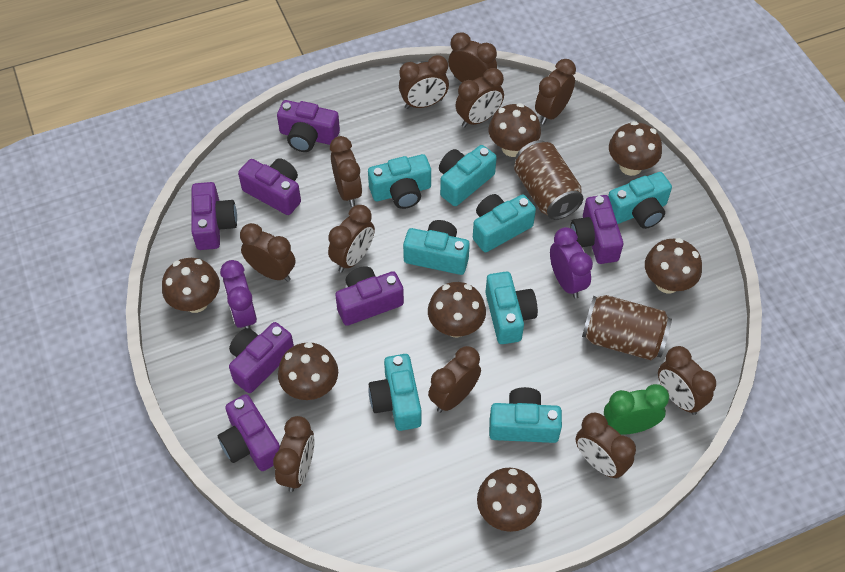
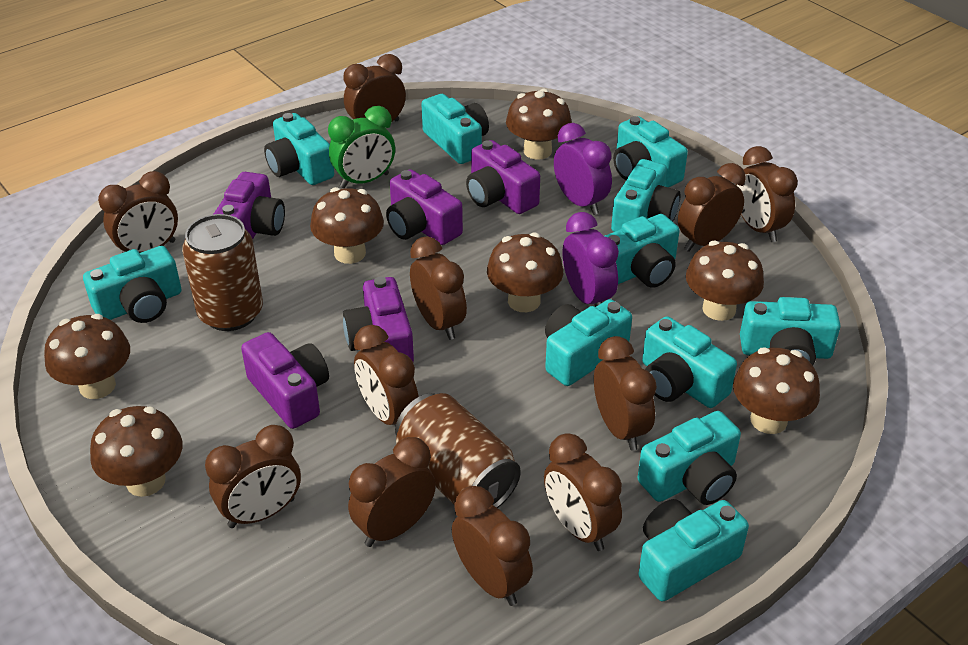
purple camera: [191,182,237,250] [218,394,280,471] [229,322,294,393] [238,158,301,215] [277,100,340,152] [335,266,404,326] [570,195,623,264] = 7 -> [213,172,285,240] [241,332,329,429] [343,277,414,362] [386,169,463,245] [466,140,540,214] = 5
turquoise camera: [368,154,431,209] [369,354,422,431] [403,220,470,275] [439,145,497,206] [473,194,536,252] [485,271,538,344] [489,387,562,443] [608,172,672,229] = 8 -> [83,246,181,323] [264,113,334,185] [422,94,489,164] [545,299,632,386] [605,214,680,288] [611,159,680,232] [613,116,688,188] [638,411,741,505] [638,499,749,601] [642,316,737,408] [740,297,841,365] = 11

